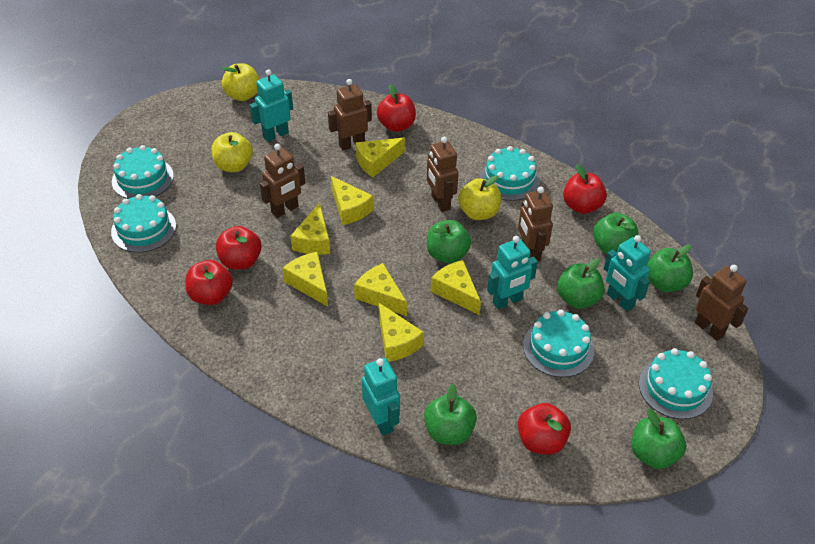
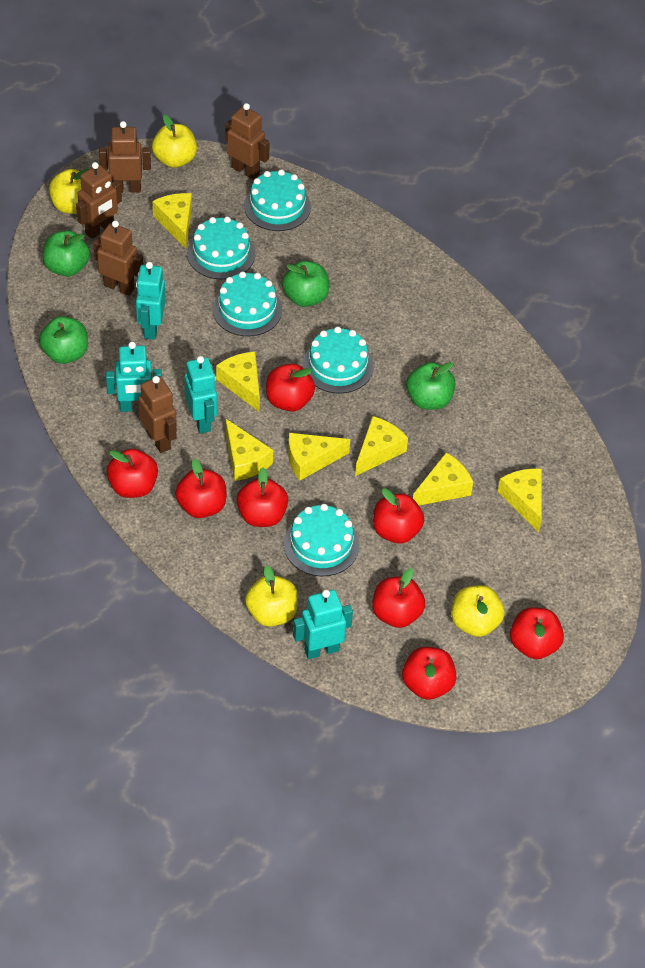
green apple: [424,383,477,445] [427,220,471,263] [557,258,604,309] [593,213,638,254] [631,409,686,469] [647,245,693,292] = 6 -> [39,316,88,364] [43,230,90,277] [282,261,329,307] [406,362,455,410] = 4
red apple: [185,260,233,305] [216,226,262,270] [377,84,416,132] [518,403,571,455] [563,164,607,214] = 5 -> [107,449,158,498] [175,459,226,518] [237,467,288,527] [266,364,315,411] [372,568,425,628] [373,488,424,544] [402,647,456,700] [510,607,564,659] = 8
yellow apple: [211,132,253,172] [222,63,260,101] [458,175,501,220] = 3 -> [49,169,89,214] [152,115,197,168] [245,565,298,627] [452,585,505,637] = 4

